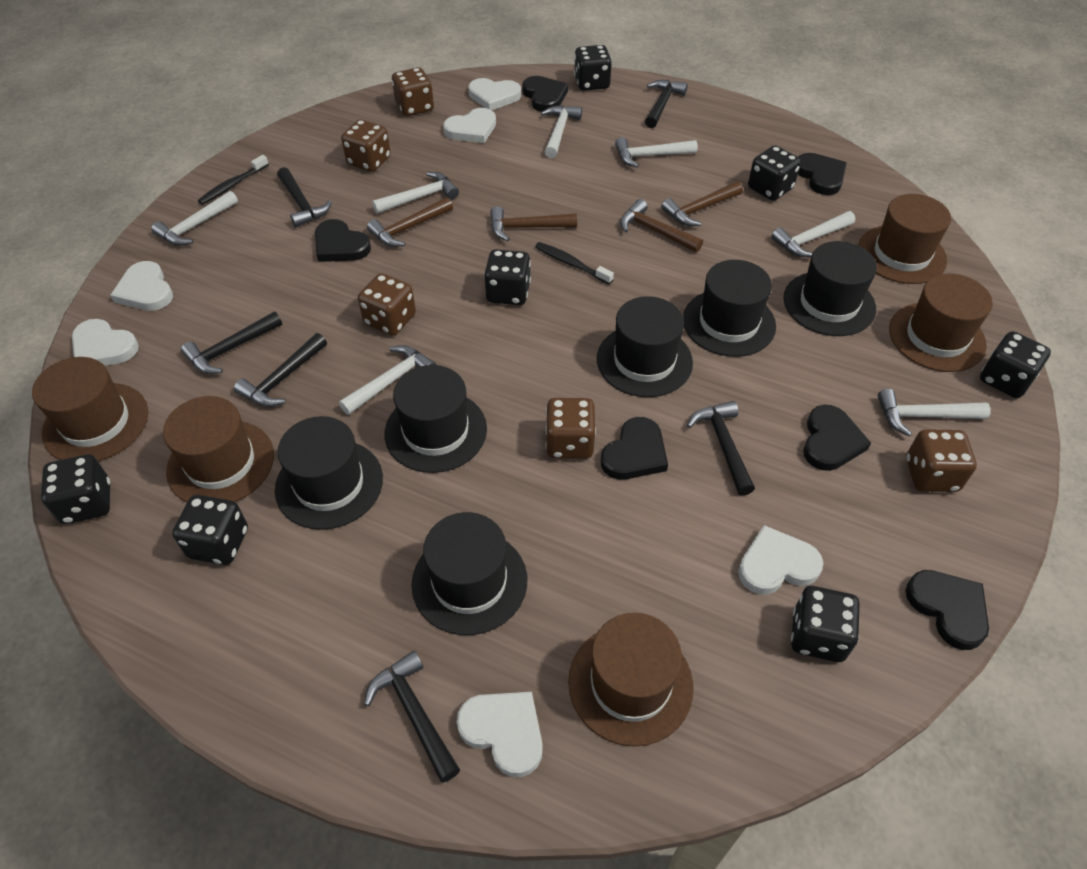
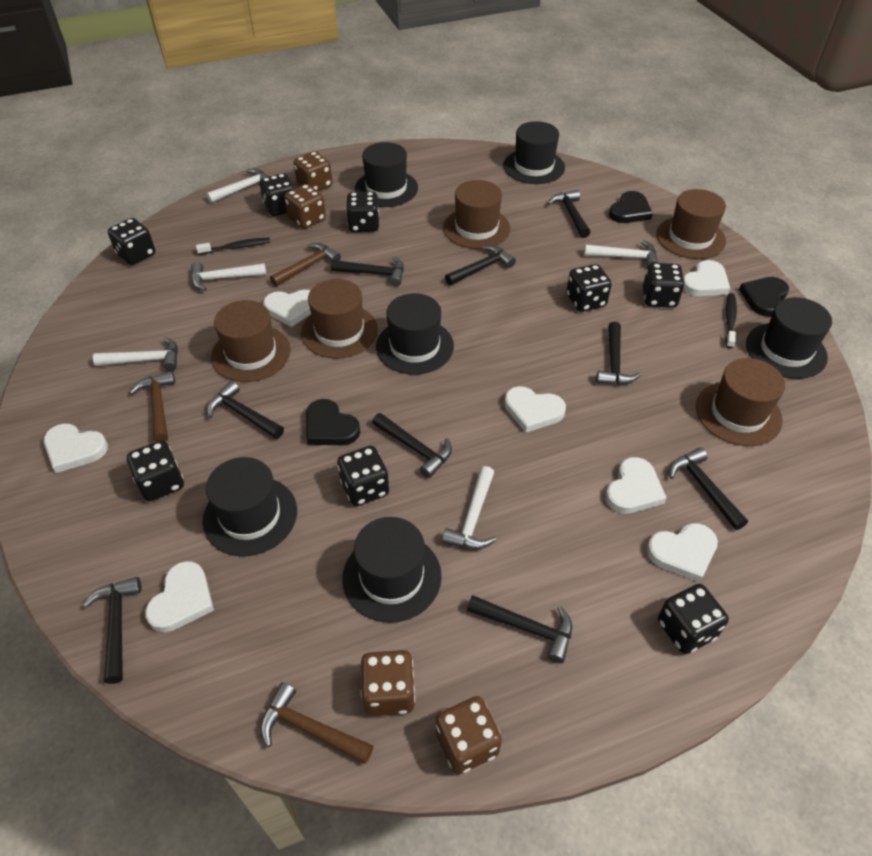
black dice: [41,455,110,524] [172,495,248,565] [484,249,531,305] [574,45,612,91] [748,146,801,201] [791,586,860,662] [980,331,1051,398] = 7 -> [108,218,155,265] [127,440,184,501] [260,173,295,216] [337,446,389,506] [346,192,379,232] [566,264,612,312] [643,263,685,308] [658,584,729,654] = 8
black hammer: [181,312,282,374] [234,333,327,407] [277,167,332,227] [364,651,460,783] [645,80,688,128] [687,401,755,496] = 6 -> [83,577,142,684] [207,381,284,439] [331,257,404,287] [372,413,452,478] [445,245,516,285] [467,595,572,663] [547,190,591,238] [596,322,641,385] [669,447,748,530] = 9
black heart: [315,219,371,262] [522,76,568,112] [601,417,668,480] [798,153,847,195] [803,405,871,471] [905,570,989,650] = 6 -> [306,399,360,445] [609,191,653,223] [739,277,789,317] = 3
brown dice: [341,119,391,172] [358,273,416,336] [392,67,434,116] [545,398,596,459] [906,429,977,492] = 5 -> [284,184,326,229] [293,151,332,191] [361,650,415,716] [436,696,502,774] = 4
brown hammer: [367,197,453,247] [490,206,577,241] [620,199,703,252] [661,181,743,226] = 4 -> [129,371,175,442] [260,682,373,764] [270,243,341,287] = 3
white hammer: [151,191,238,246] [339,345,436,415] [372,172,459,214] [541,105,582,158] [615,137,698,168] [771,211,855,257] [878,389,990,437] = 7 -> [93,337,178,371] [191,262,266,291] [206,169,269,203] [442,466,496,549] [584,240,658,267] = 5
white heart: [72,319,139,366] [110,261,173,311] [443,108,496,143] [457,692,543,777] [468,78,521,110] [738,525,823,594] = 6 -> [43,423,108,473] [145,561,214,632] [263,290,311,327] [504,386,566,433] [605,457,667,514] [647,523,718,582] [683,260,730,296] = 7

